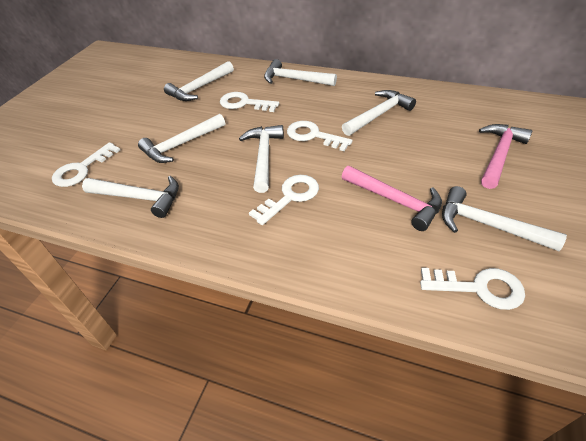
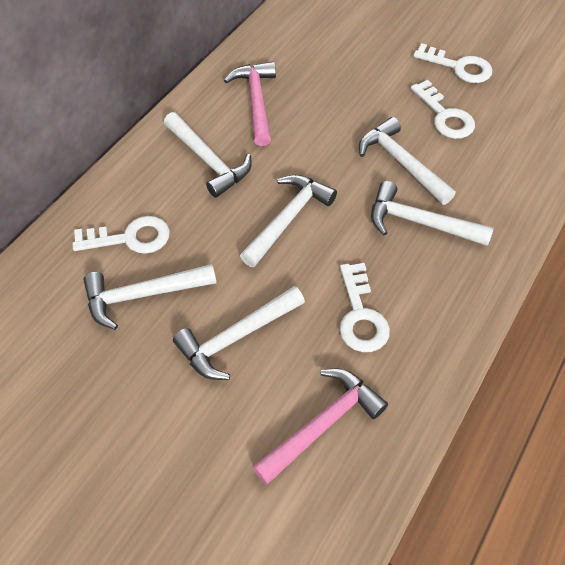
white hammer: [82,176,179,218] [138,114,225,163] [164,61,234,101] [239,125,284,193] [264,59,337,86] [342,90,416,136] [442,186,567,251] = 7 -> [83,264,216,330] [164,112,252,198] [173,286,305,380] [240,175,337,267] [359,117,456,205] [371,181,494,246] = 6
white key: [52,142,120,187] [220,92,279,112] [249,175,319,225] [287,121,353,151] [420,268,525,310] = 5 -> [72,216,170,254] [340,263,390,352] [411,80,475,139] [413,43,492,83] = 4

